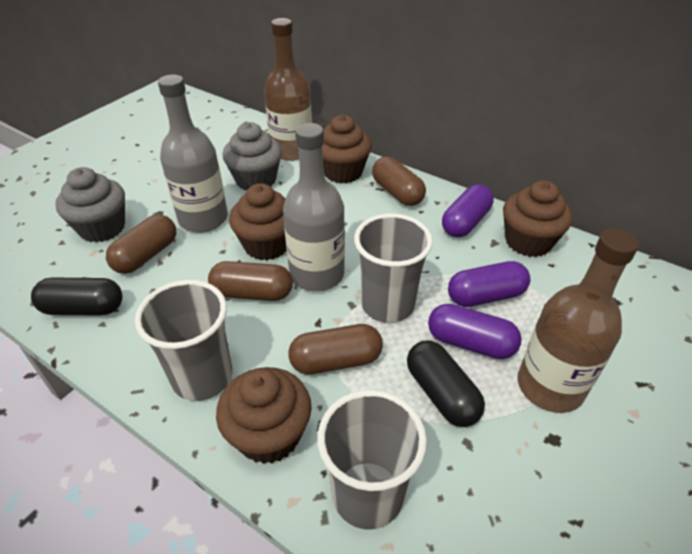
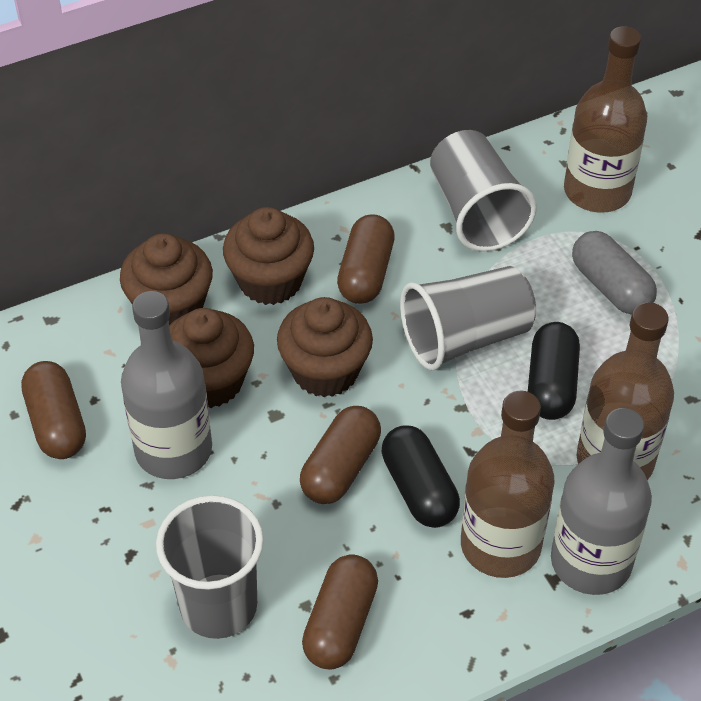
brown bottle: [264,18,312,161] [518,229,639,413] = 2 -> [461,391,554,578] [564,26,647,213] [577,302,674,480] = 3
grey capsule: none = 0 -> [572,231,657,315] = 1
grey cupcake: [55,167,125,242] [222,122,282,190] = 2 -> none = 0
purple capsule: [428,304,522,359] [442,184,494,237] [448,261,530,307] = 3 -> none = 0

